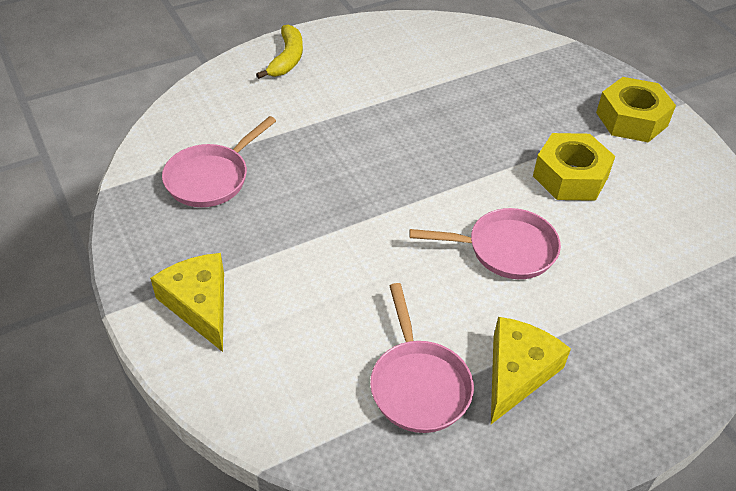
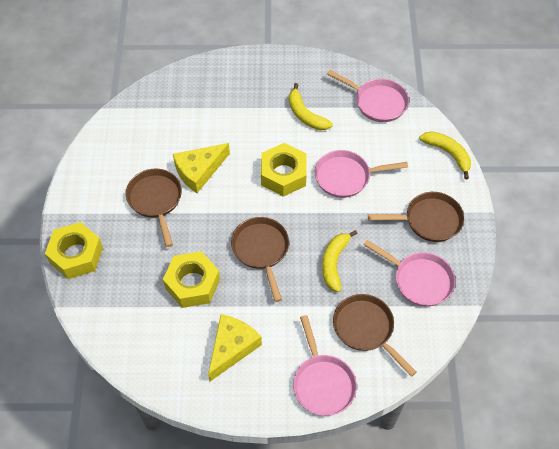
brown pan: none = 0 -> [126,169,182,247] [231,217,289,302] [333,294,417,377] [368,192,464,242] = 4
pink pan: [162,116,276,207] [370,283,474,433] [409,208,561,279] = 3 -> [293,315,357,416] [315,150,408,198] [327,70,409,122] [363,240,455,306] = 4
yellow banana: [256,24,303,79] = 1 -> [289,83,333,130] [322,230,358,292] [419,131,471,179] = 3
yellow nut: [533,133,615,201] [596,77,676,142] = 2 -> [45,222,103,279] [163,251,220,308] [261,143,307,197] = 3

